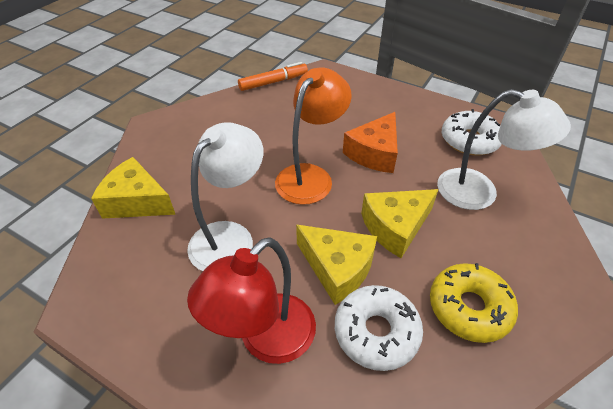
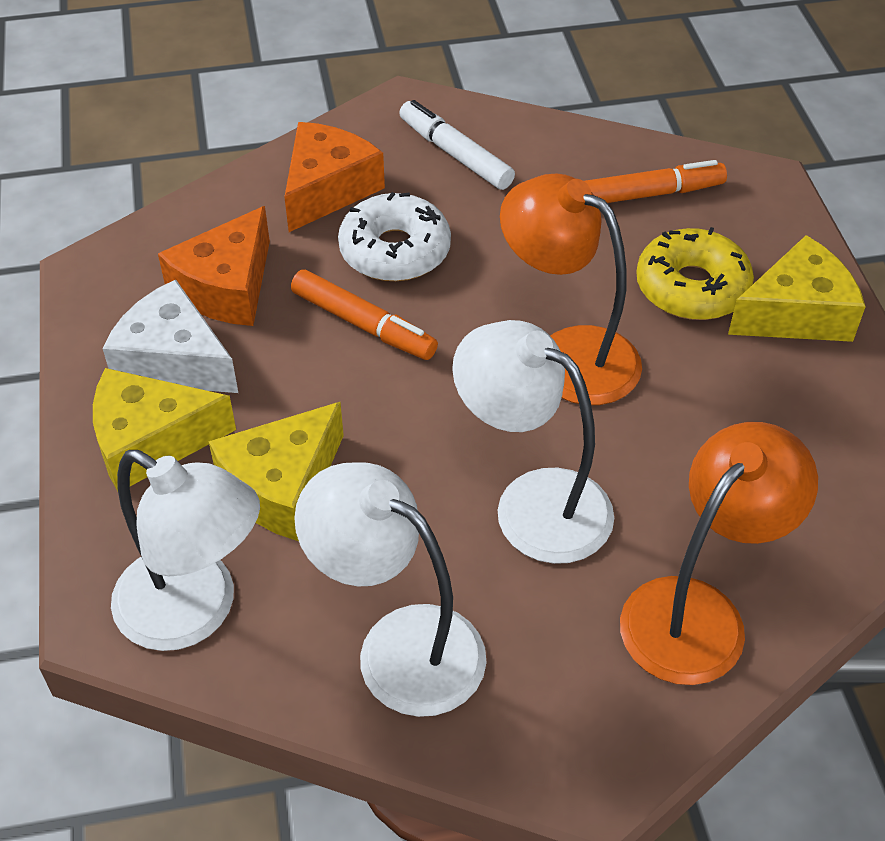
orange cheese: [343,112,398,173] = 1 -> [158,206,270,326] [284,122,385,232] = 2
orange lamp: [275,68,352,205] = 1 -> [500,174,642,405] [620,422,818,685] = 2
orange marker: [238,62,308,91] = 1 -> [291,269,438,360] [585,160,727,203] = 2
red lamp: [187,237,316,364] = 1 -> none = 0
white cheese: none = 0 -> [103,279,238,393] = 1
white donut: [335,285,423,371] [442,109,502,156] = 2 -> [338,192,451,281] = 1
white lamp: [187,122,263,271] [437,89,571,210] = 2 -> [111,450,260,651] [294,463,487,717] [452,320,614,564] = 3
white marker: none = 0 -> [399,100,515,190] = 1

